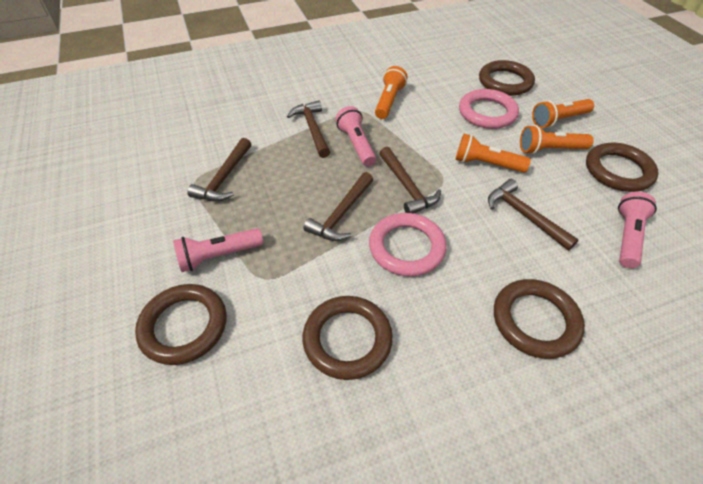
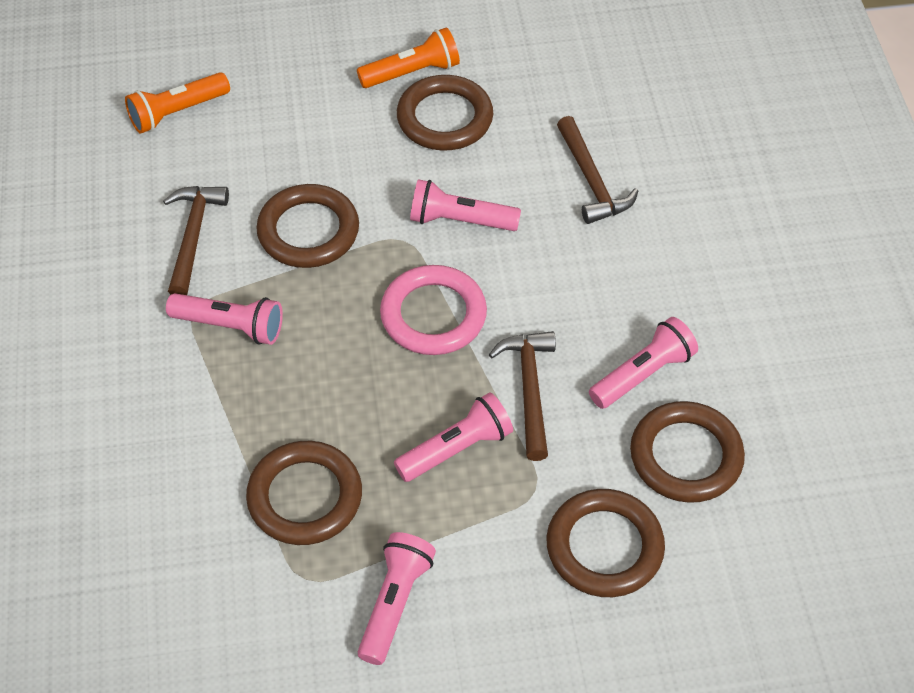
brown hammer: [187,138,251,202] [287,100,330,158] [303,172,373,241] [379,147,441,214] [488,179,579,251] = 5 -> [163,186,229,295] [489,331,556,461] [557,116,638,224] = 3
orange flashlight: [375,66,408,119] [455,134,531,173] [520,125,594,154] [532,99,594,128] = 4 -> [125,72,230,134] [357,27,460,88] = 2
pink flashlight: [173,228,263,272] [336,106,376,167] [618,192,657,268] = 3 -> [166,293,283,345] [358,532,436,665] [394,393,513,482] [410,179,521,231] [589,317,698,409] = 5
pink ring: [369,213,447,276] [459,89,519,129] = 2 -> [380,265,487,355] = 1

